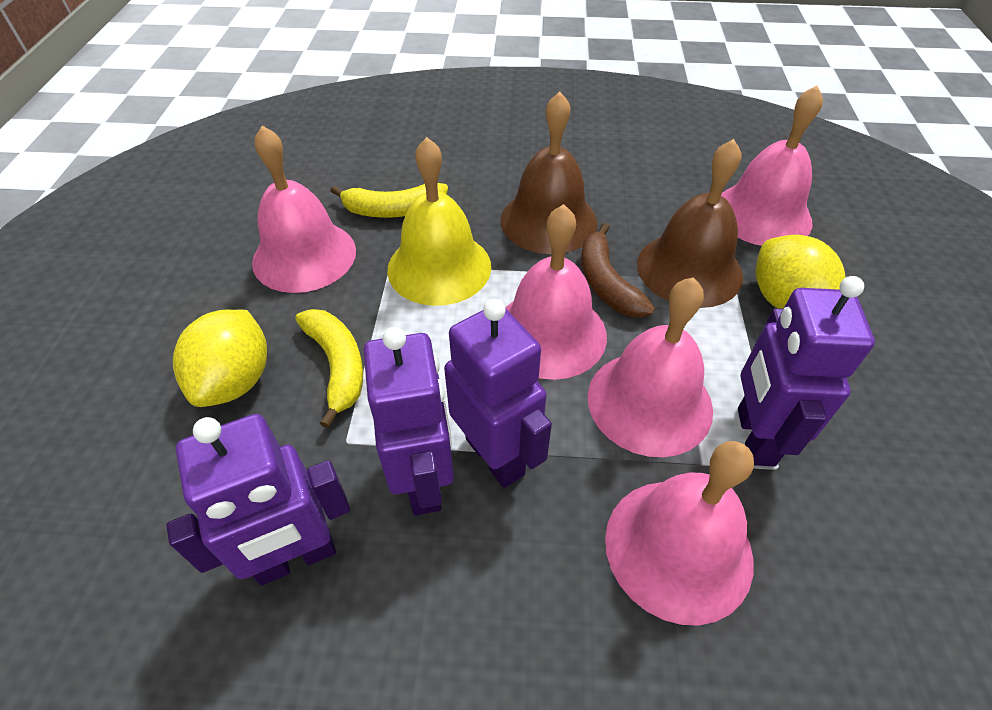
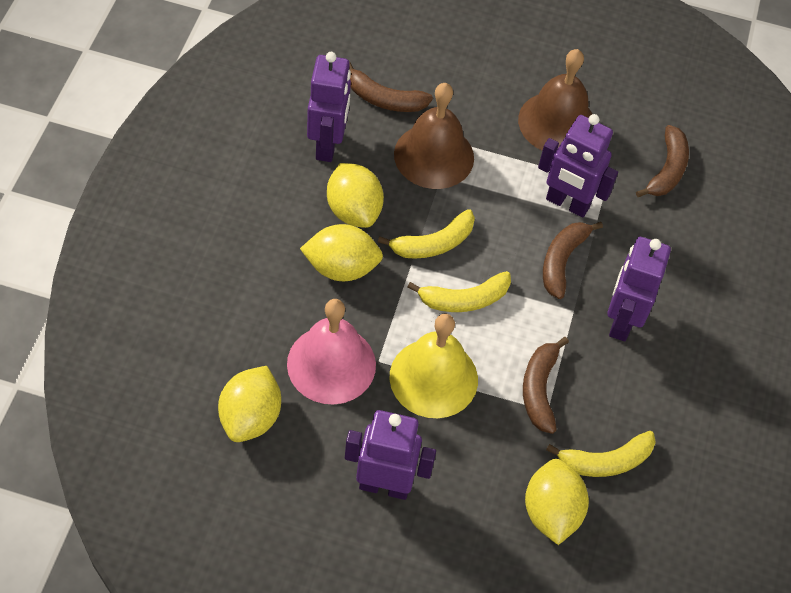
brown banana: [581,223,655,318] = 1 -> [349,62,433,112] [523,337,569,434] [543,222,603,299] [636,125,689,197] = 4
pink bell: [252,126,356,293] [505,204,607,380] [588,277,713,457] [605,441,754,626] [721,85,823,246] = 5 -> [287,299,376,405] = 1
yellow banana: [295,309,363,428] [331,183,448,218] = 2 -> [378,209,475,259] [407,271,511,312] [546,431,656,477] = 3
yellow lemon: [173,310,267,407] [756,235,845,309] = 2 -> [218,366,281,442] [300,224,383,281] [327,163,384,228] [525,459,589,545] = 4

